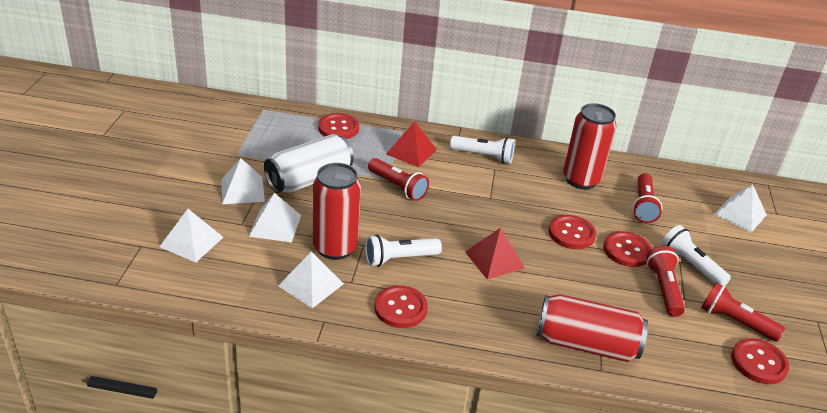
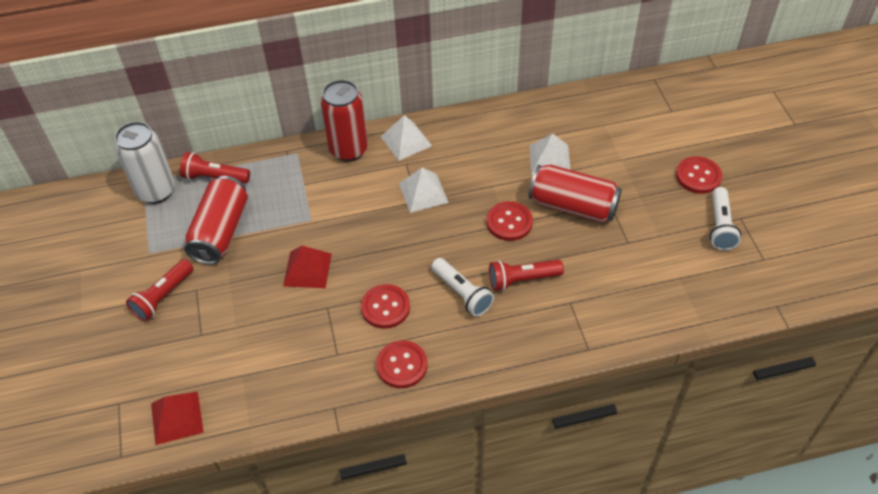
red button: [318,113,359,139] [375,285,428,328] [549,215,596,249] [603,231,652,267] [731,338,789,384] = 5 -> [361,284,410,329] [376,340,428,388] [487,201,533,241] [676,156,722,194] = 4
red flashlight: [368,158,429,201] [632,173,662,223] [646,246,685,317] [701,282,785,341] = 4 -> [126,259,193,322] [180,152,250,184] [489,260,564,291] = 3
white flashlight: [365,235,442,267] [450,136,515,164] [661,225,731,285] = 3 -> [431,258,494,317] [710,187,741,250] = 2
white pyramid: [159,209,223,263] [221,158,265,204] [248,193,301,243] [278,252,344,308] [714,184,767,233] = 5 -> [380,115,432,161] [399,168,449,213] [529,134,570,174] = 3

